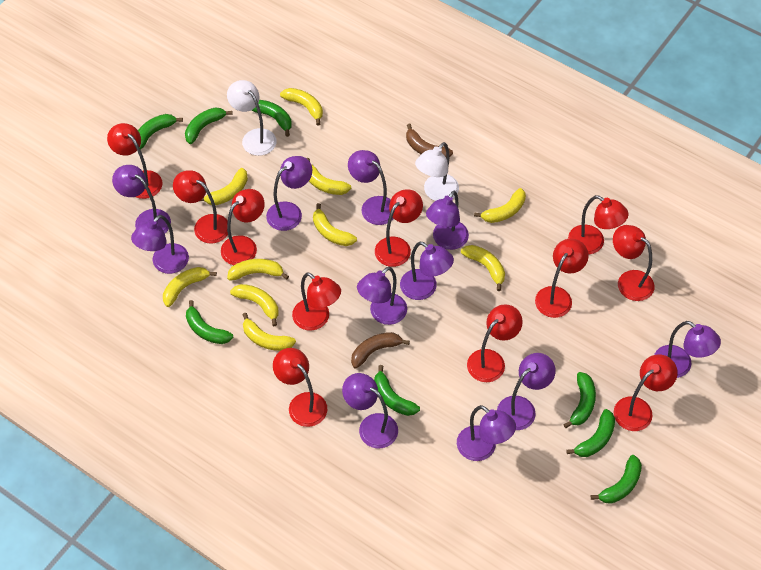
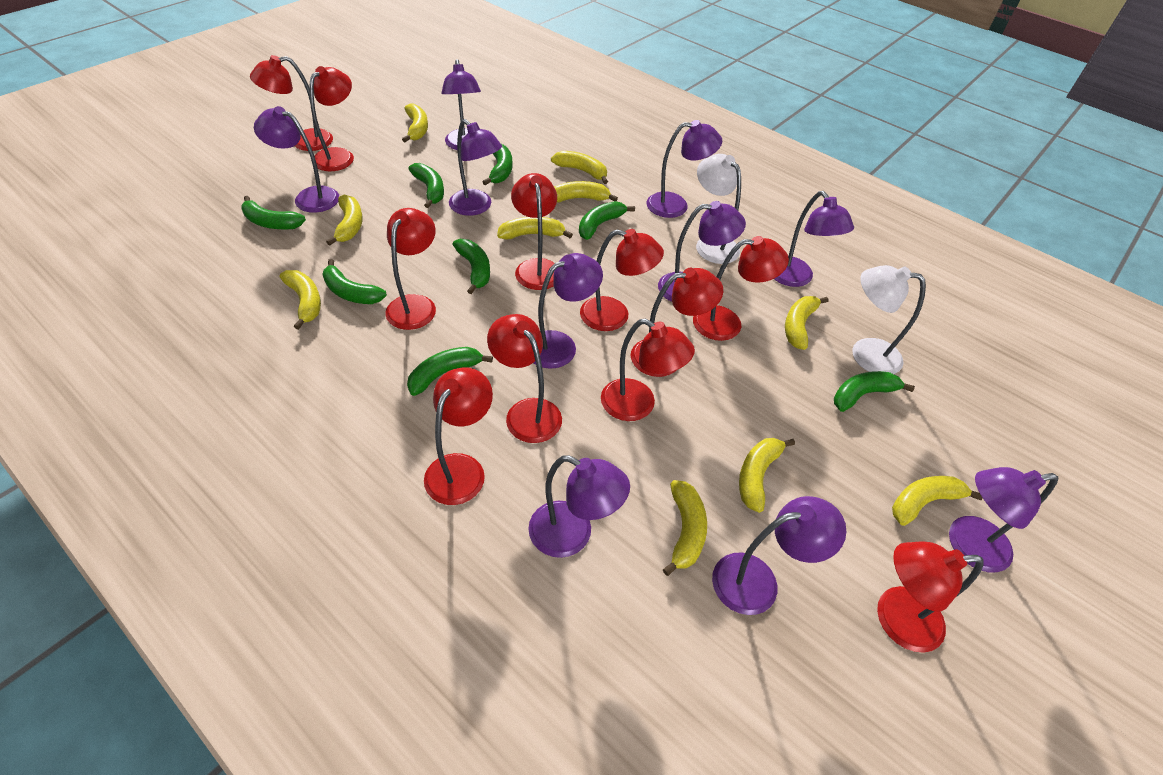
brown banana: [351,332,410,369] [406,124,453,157] = 2 -> none = 0
purple lamp: [112,165,171,233] [131,215,189,274] [266,156,312,231] [342,373,398,449] [348,150,394,225] [357,267,407,325] [400,242,454,300] [426,191,469,250] [457,405,516,461] [497,353,556,430] [654,321,721,378] = 11 -> [254,106,339,213] [441,59,481,150] [449,119,502,216] [528,455,630,558] [534,253,603,369] [647,120,722,218] [658,201,746,302] [712,496,846,615] [774,191,854,287] [949,467,1059,572] = 10

